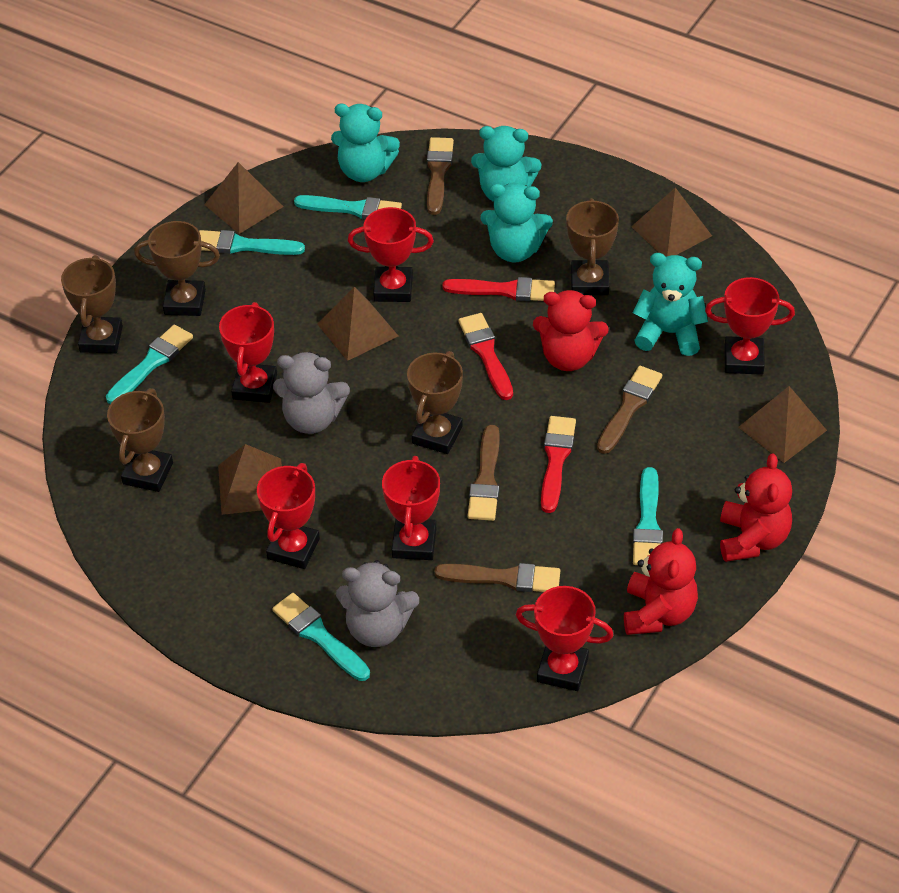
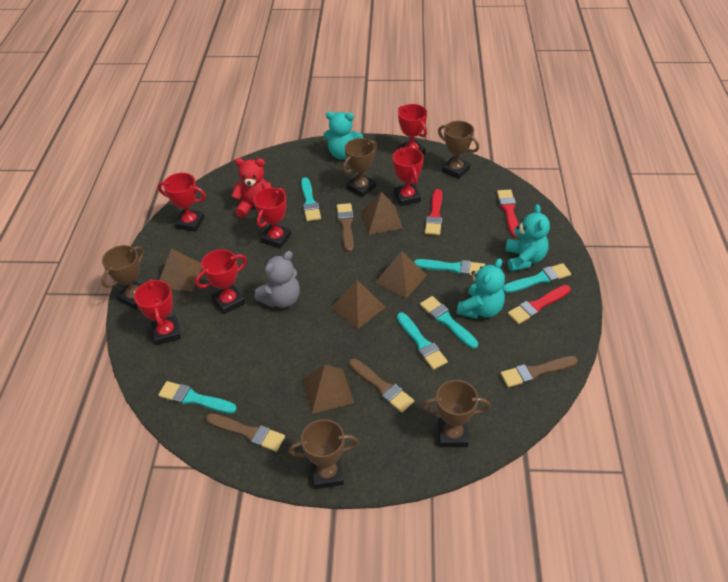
grey teddy bear: [273,352,350,434] [336,560,419,647] = 2 -> [255,251,300,308] = 1
red teddy bear: [533,290,609,371] [624,528,698,635] [720,453,792,562] = 3 -> [232,158,272,218] = 1
turquoise brush: [106,325,193,404] [199,230,305,255] [272,593,370,681] [294,195,402,219] [633,467,663,565] = 5 -> [158,381,237,414] [301,177,321,221] [397,312,448,370] [414,259,485,276] [420,296,478,349] [502,263,571,293] = 6
turquoise teddy bear: [331,103,400,182] [471,126,542,202] [480,183,553,262] [633,253,708,356] = 4 -> [323,112,363,160] [457,258,505,319] [505,204,550,271] = 3

